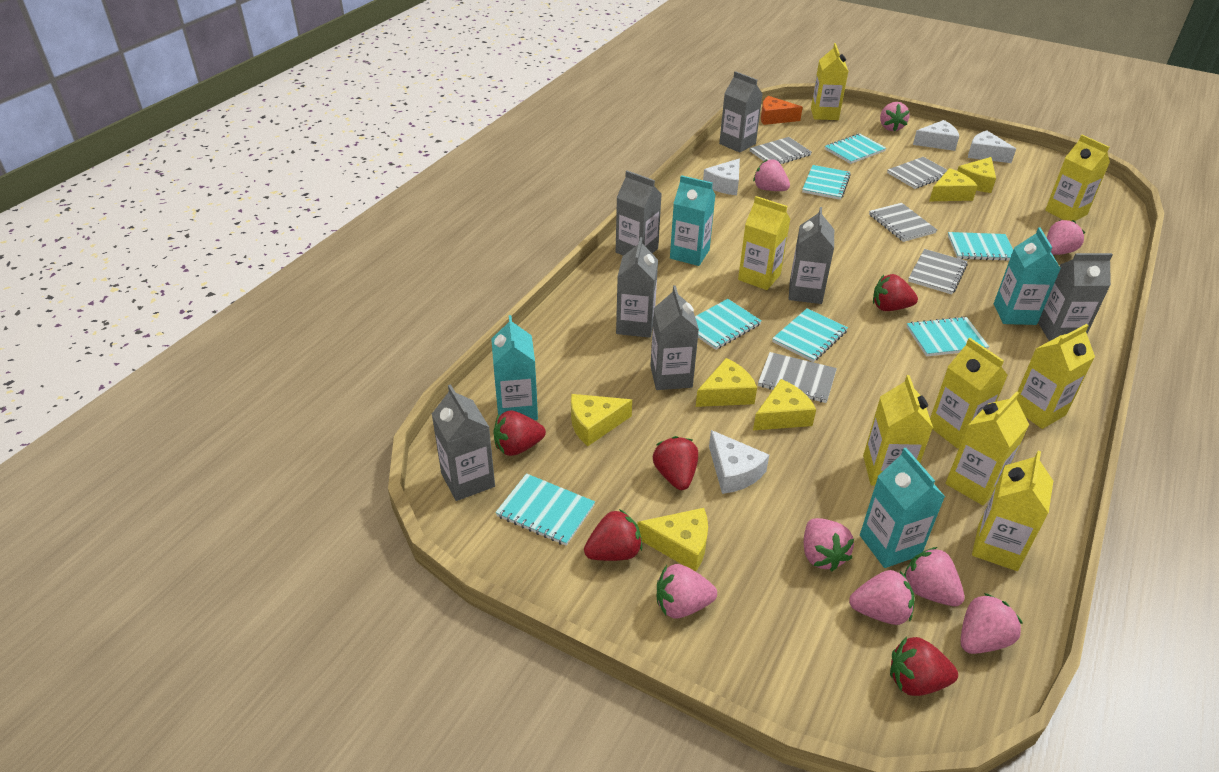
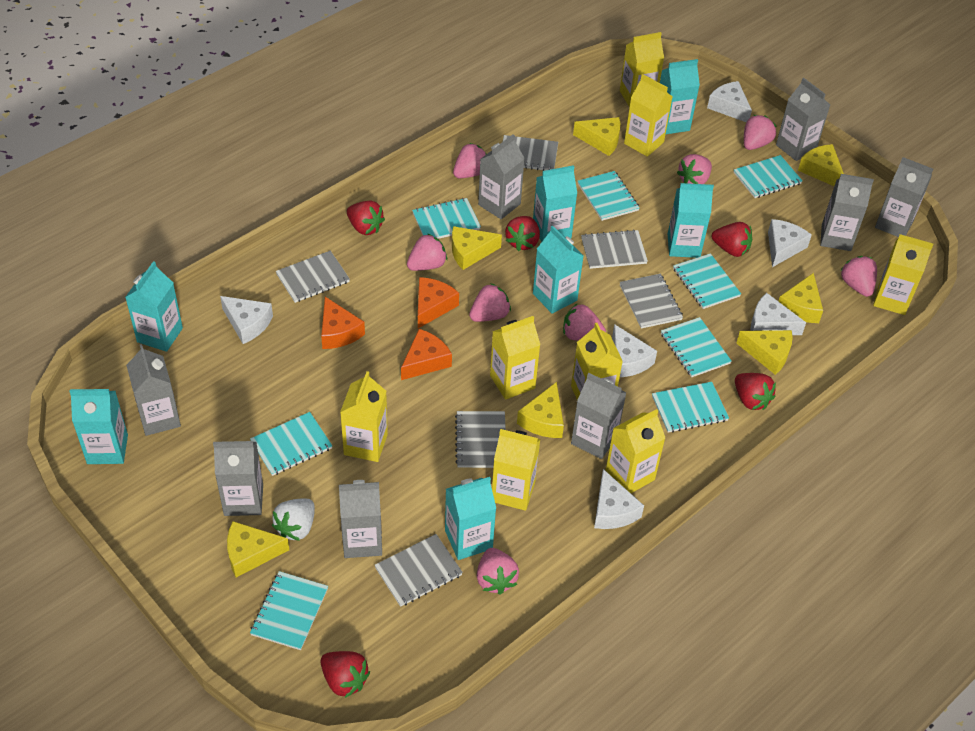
grey carton: [432,384,495,501] [616,171,661,256] [616,237,658,338] [650,285,699,390] [719,71,763,153] [789,207,834,304] [1038,253,1113,341] = 7 -> [126,344,181,436] [213,441,263,516] [339,480,382,558] [478,134,525,219] [571,373,627,459] [776,78,830,161] [820,174,874,251] [875,157,933,237] = 8
grey notebook: [750,137,812,164] [758,352,837,403] [869,203,937,242] [887,157,947,189] [908,249,968,295] = 5 -> [276,251,350,303] [375,534,463,607] [455,411,506,468] [503,135,558,171] [581,229,648,269] [620,274,683,328] = 6
orange cheese: [761,96,803,125] = 1 -> [321,297,365,349] [401,329,452,380] [418,277,459,328] = 3
turquoise carton: [491,315,538,420] [670,175,716,266] [860,448,945,568] [994,228,1061,325] = 4 -> [69,389,128,464] [125,261,183,352] [445,477,496,560] [533,165,577,242] [533,226,584,314] [660,59,700,134] [668,183,714,258] = 7
turquoise notebook: [495,473,595,546] [695,299,762,350] [772,308,848,362] [802,165,851,200] [825,134,886,164] [907,316,989,357] [948,232,1013,261] = 7 -> [250,412,332,476] [250,571,328,650] [412,198,481,239] [578,171,640,221] [652,382,729,433] [661,317,732,377] [673,253,741,309] [733,155,803,198] = 8
white cheese: [703,158,740,195] [709,430,769,494] [913,120,959,151] [968,131,1016,163] = 4 -> [220,296,273,344] [594,469,644,529] [612,324,657,377] [707,81,752,122] [751,293,806,335] [768,219,812,267] = 6
white strawberry: none = 0 -> [272,498,315,541] = 1
yellow cheese: [571,394,632,446] [637,508,708,572] [696,358,757,407] [753,379,816,430] [929,168,978,201] [957,157,996,193] = 6 -> [227,521,289,577] [452,226,502,270] [517,382,564,438] [573,117,620,156] [736,330,793,375] [778,273,823,323] [798,144,844,186] = 7

